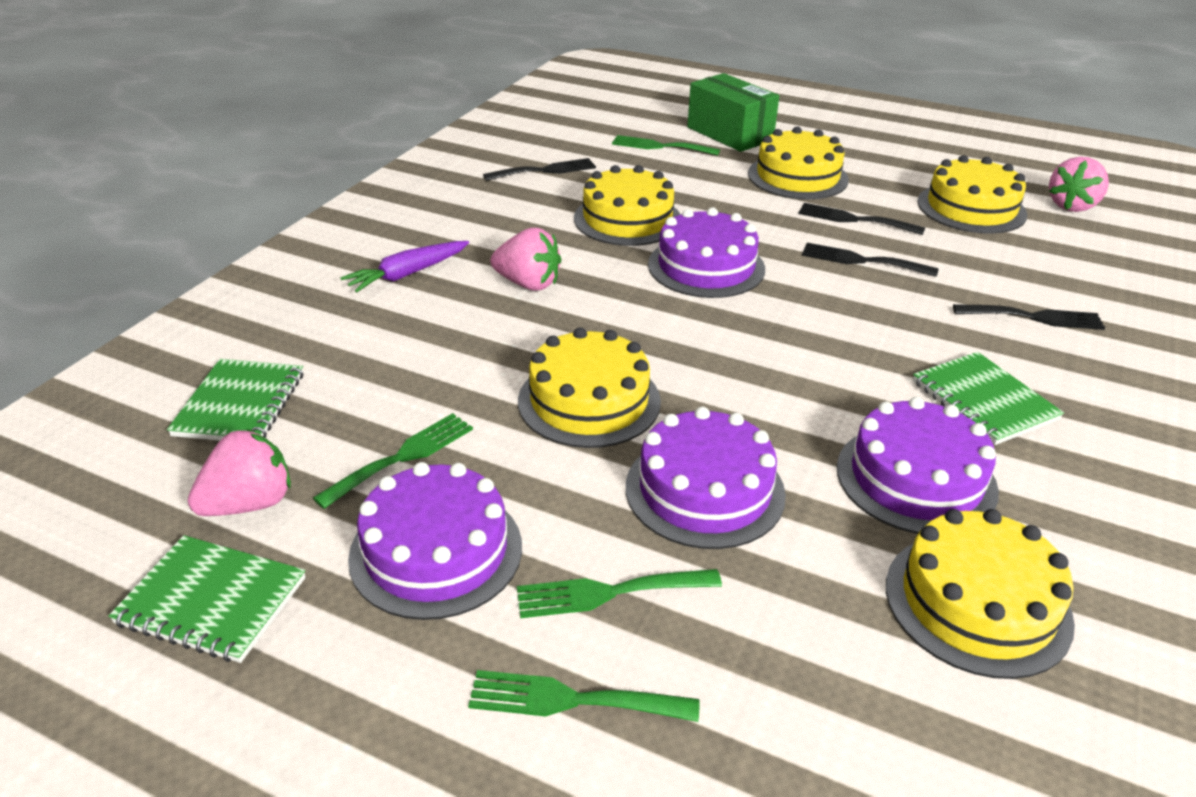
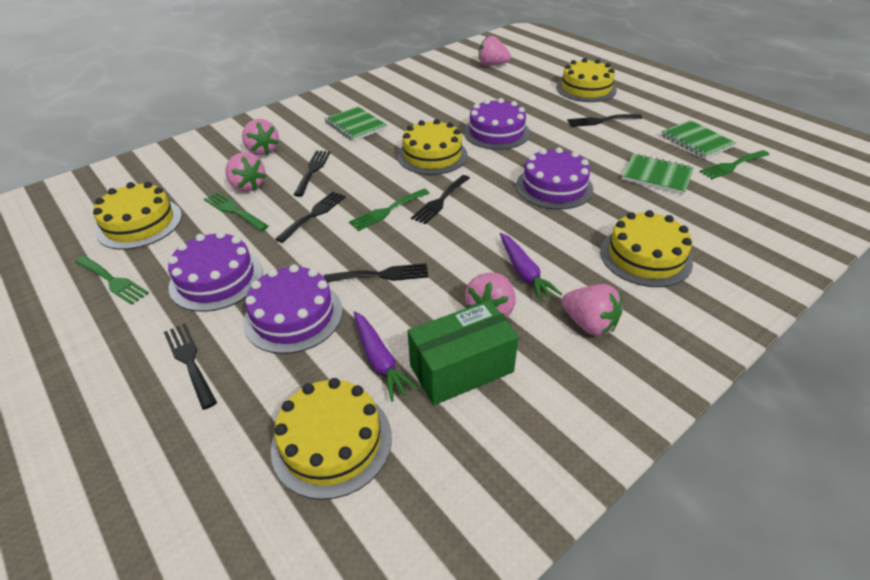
black fork: [483,158,596,181] [798,203,925,235] [802,243,939,277] [953,304,1105,330] = 4 -> [164,323,217,410] [275,191,346,243] [294,151,331,197] [323,263,428,282] [411,175,470,224] [567,114,642,127] = 6
pink strawberry: [188,429,291,516] [490,228,561,291] [1049,157,1109,212] = 3 -> [225,152,266,192] [242,119,279,156] [465,272,515,318] [479,36,511,66] [561,284,622,336] = 5
purple carrot: [340,241,469,293] = 1 -> [354,311,419,402] [500,233,562,302] = 2

